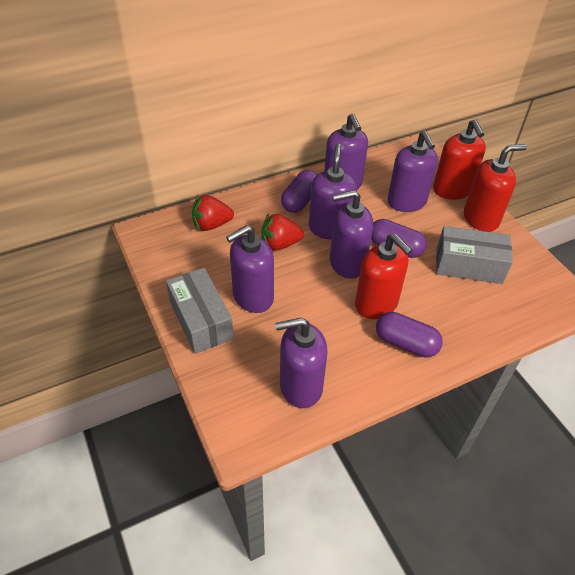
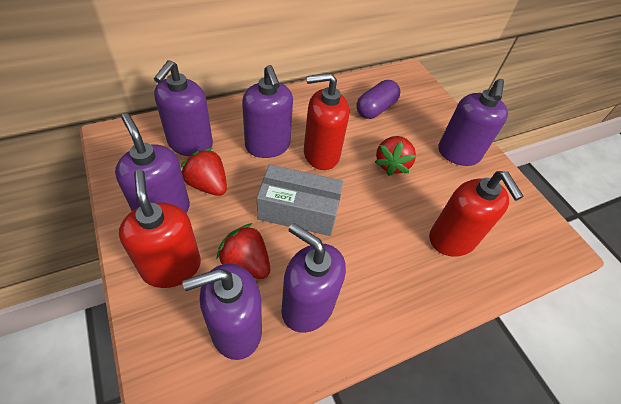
grey box: [166,268,234,354] [436,226,513,284] = 2 -> [257,164,343,236] = 1
purple capsule: [281,170,318,213] [371,219,427,258] [376,312,443,358] = 3 -> [356,80,400,119] = 1
red strawberry: [192,195,234,231] [262,213,304,251] = 2 -> [180,148,227,196] [216,223,270,279] [375,136,416,176] = 3

